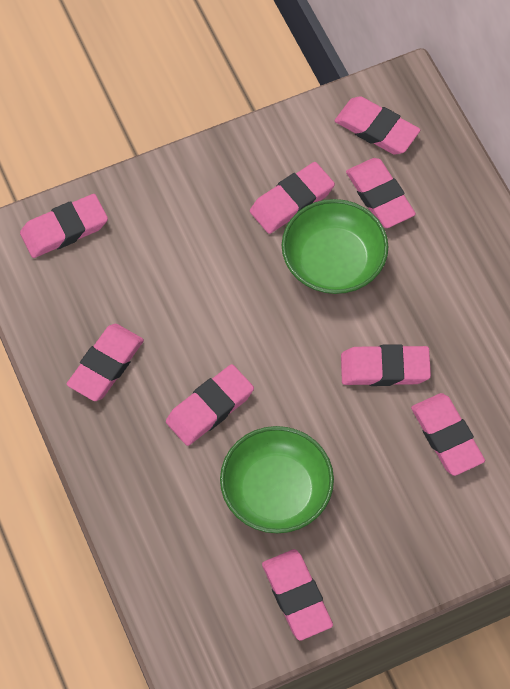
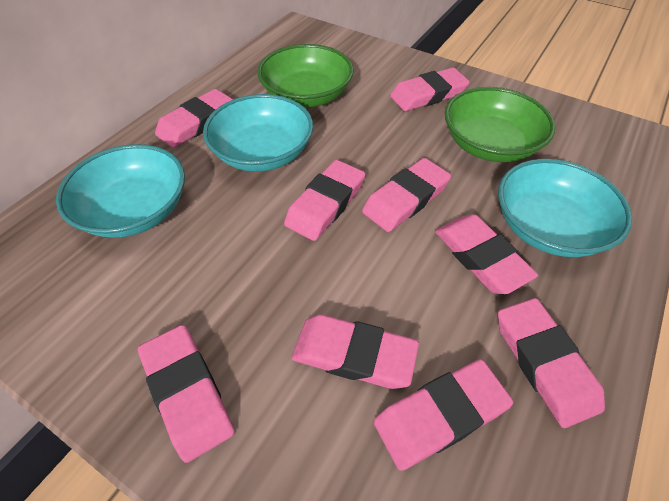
turquoise bowl: none = 0 -> [56,144,185,238] [203,94,313,172] [498,159,632,257] = 3

